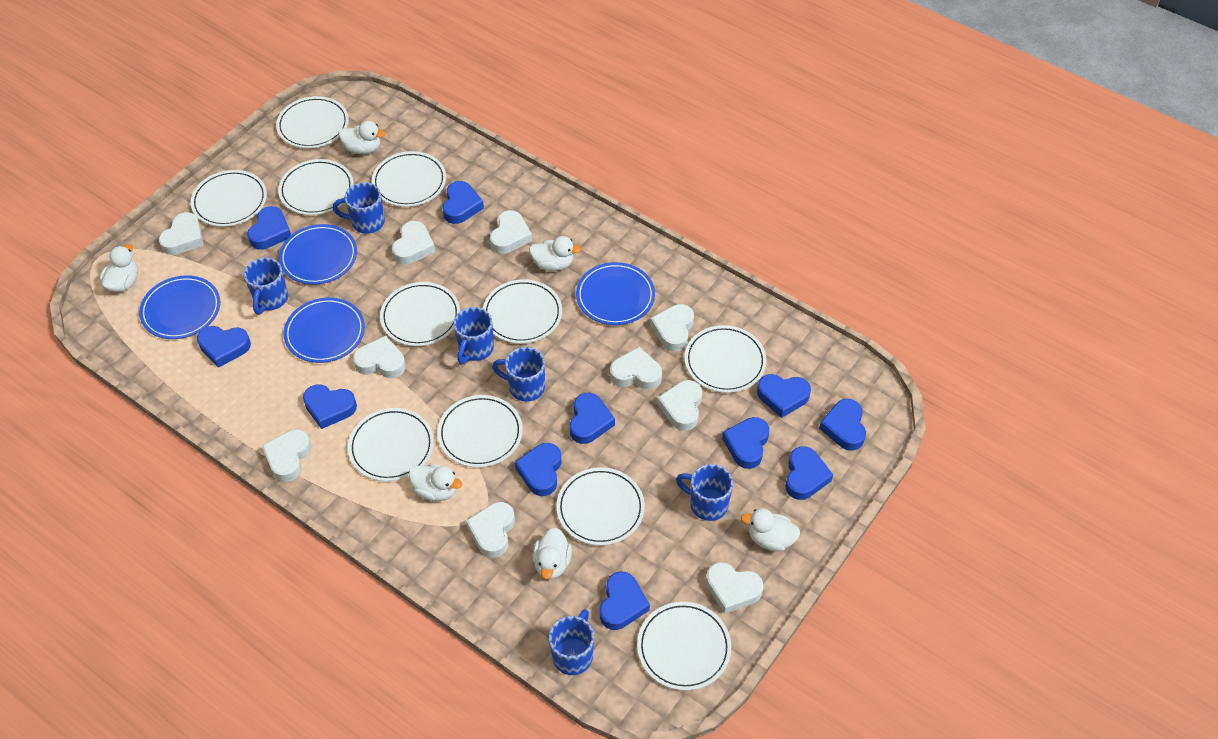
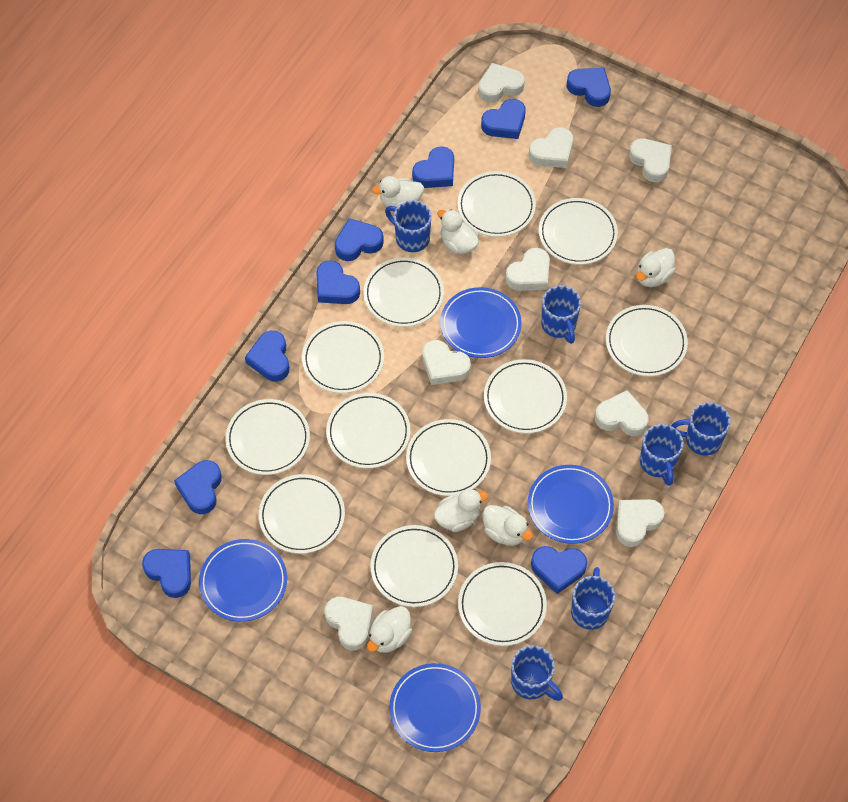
blue heart: [197,326,251,368] [247,206,291,250] [303,385,357,429] [442,181,484,224] [515,443,561,496] [570,393,615,444] [600,571,650,630] [722,417,769,469] [757,374,811,418] [785,446,833,500] [819,399,866,451] = 11 -> [142,549,191,598] [174,460,222,514] [245,331,290,381] [316,261,360,304] [335,218,384,261] [412,146,454,188] [481,99,525,139] [531,546,587,594] [567,68,611,107] = 9
white heart: [159,212,204,255] [262,429,311,482] [353,336,406,378] [392,221,435,265] [466,502,515,558] [490,210,532,254] [610,347,662,390] [650,304,694,351] [657,380,702,431] [706,562,763,614] = 10 -> [325,597,373,650] [422,340,471,385] [478,63,525,103] [505,248,550,291] [529,128,573,168] [595,390,649,436] [616,499,665,547] [629,138,672,182] = 8
white plate: [191,170,267,227] [276,96,349,148] [278,159,354,215] [348,408,434,481] [372,151,446,207] [380,282,460,346] [438,395,523,467] [483,279,562,344] [556,467,645,545] [637,602,731,691] [685,325,767,393] = 11 -> [225,399,310,475] [259,474,345,554] [302,321,384,393] [326,393,410,468] [364,258,444,327] [370,525,458,607] [406,419,491,496] [457,171,536,237] [458,562,547,646] [484,359,567,433] [539,198,618,265] [606,305,688,376] = 12

